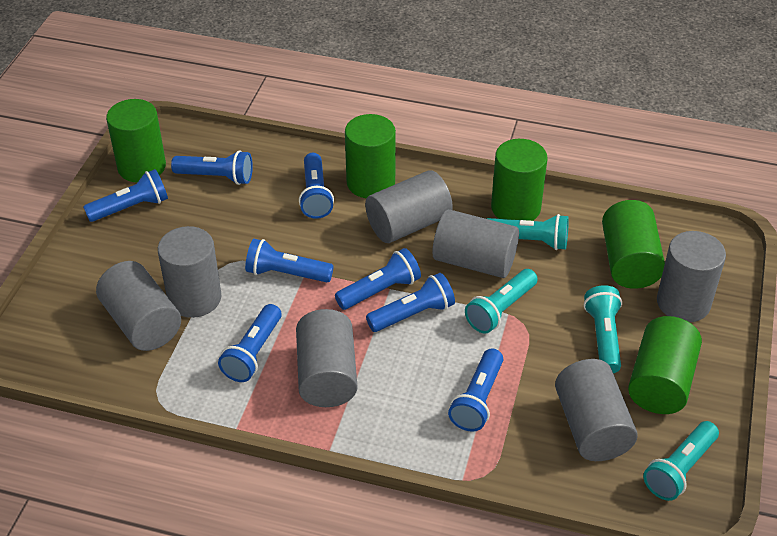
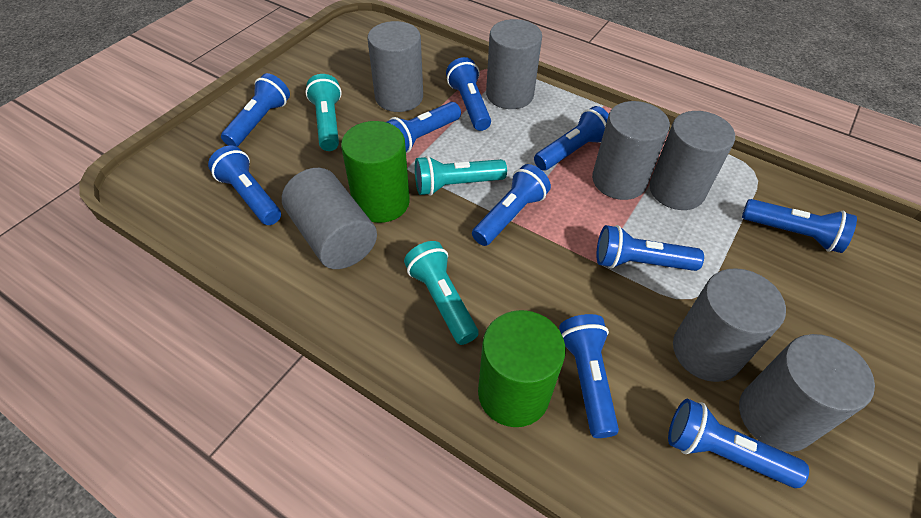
blue flashlight: [83,169,168,222] [171,150,253,185] [218,304,281,382] [245,239,334,283] [299,153,334,219] [335,248,421,310] [366,273,455,332] [448,349,503,432] = 8 -> [208,146,281,225] [221,73,290,147] [387,102,461,153] [446,57,491,131] [472,164,551,246] [534,106,609,171] [559,314,619,438] [596,225,704,271] [668,399,809,488] [742,199,857,253] = 10
green cylinder: [106,99,166,183] [345,114,396,198] [491,139,547,221] [602,200,665,288] [628,316,702,414] = 5 -> [341,121,410,223] [478,310,566,427] = 2
turquoise flashlight: [465,269,538,334] [487,214,569,250] [584,285,622,373] [643,421,719,501] = 4 -> [305,74,342,151] [404,241,478,345] [415,156,507,196] = 3

